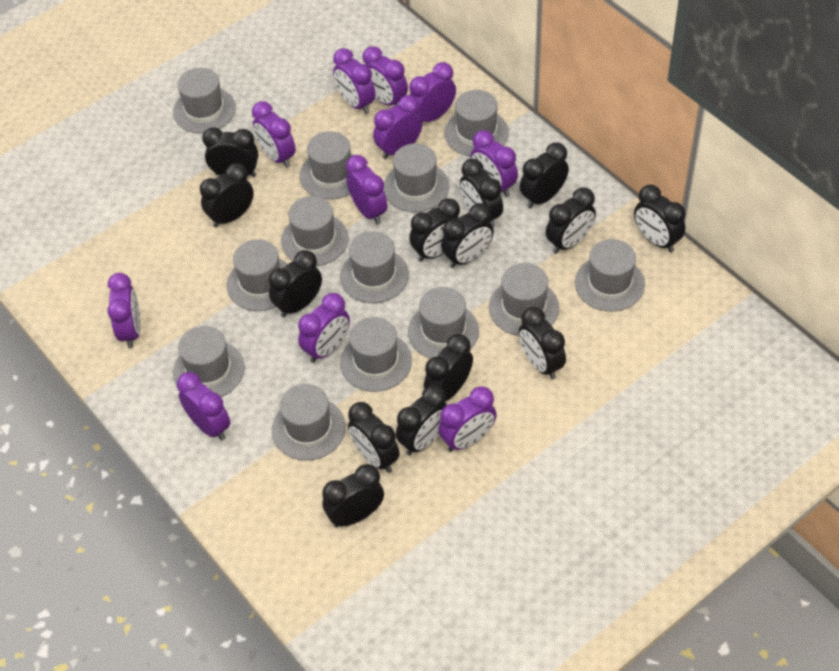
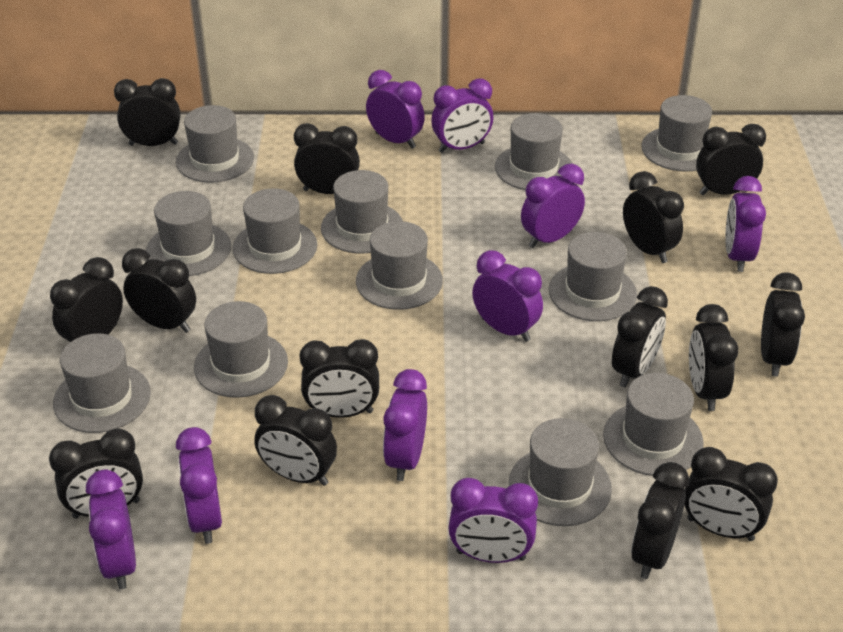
grey hat: [173,68,236,133] [173,326,245,397] [227,239,287,311] [272,384,346,461] [281,196,349,266] [300,131,353,200] [340,232,409,303] [340,317,412,392] [384,144,449,212] [408,287,479,359] [444,90,509,156] [489,263,559,336] [575,239,645,312] = 13 -> [53,333,151,433] [146,191,231,276] [176,105,254,183] [194,301,288,398] [233,189,318,274] [321,170,403,253] [356,221,443,310] [495,113,572,190] [509,418,612,526] [549,232,637,321] [603,373,704,476] [641,95,712,172] = 12
purple clock: [107,273,140,348] [177,372,230,441] [252,101,296,168] [298,293,350,363] [333,48,375,114] [346,155,387,224] [362,46,408,106] [373,95,423,159] [409,62,456,122] [438,386,497,452] [470,130,518,197] = 11 -> [86,469,136,589] [176,427,222,544] [366,70,425,149] [383,369,427,481] [431,79,493,153] [448,478,538,563] [472,250,543,342] [521,164,585,248] [725,176,766,272] = 9

